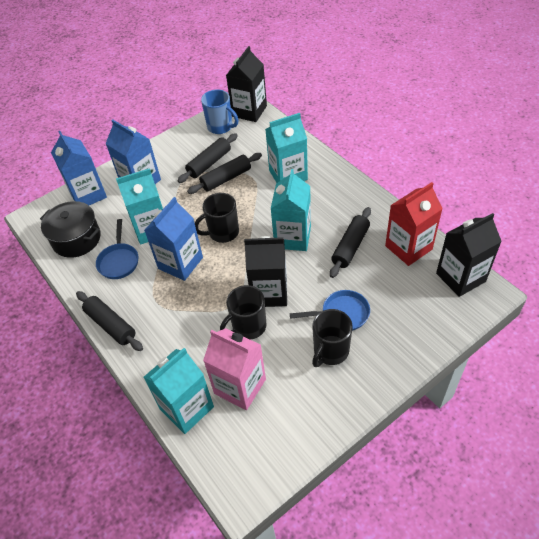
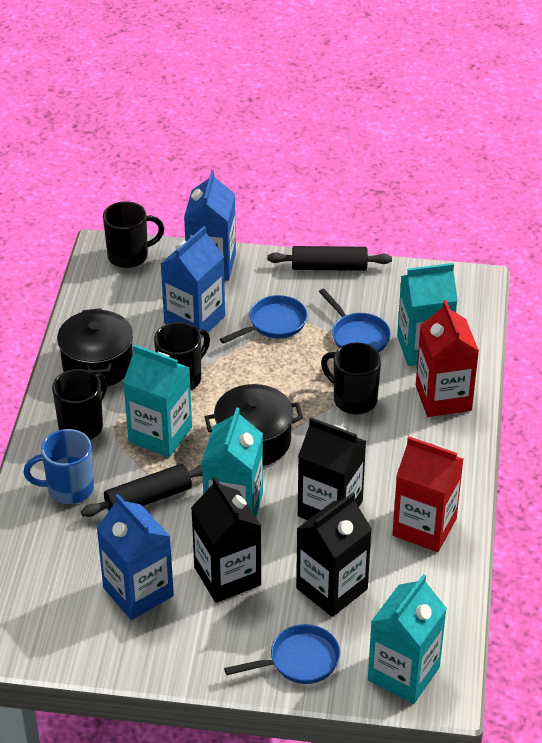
black mug: [195,193,239,243] [220,285,267,340] [312,309,353,367] = 3 -> [52,369,107,440] [103,201,164,268] [154,322,210,390] [321,342,381,414] = 4
black pot: [40,201,101,258] = 1 -> [57,308,133,387] [205,384,303,466] = 2
black rolling pin: [76,291,143,351] [177,133,238,183] [187,153,262,194] [330,207,371,278] = 4 -> [81,464,203,517] [267,246,392,271] = 2
blue pan: [96,219,138,279] [290,290,370,330] = 2 -> [220,295,307,344] [224,624,341,684] [319,289,391,352] = 3
pink carton: [203,328,266,410] = 1 -> none = 0
red carton: [385,182,443,266] = 1 -> [392,436,464,552] [416,300,479,417] = 2

